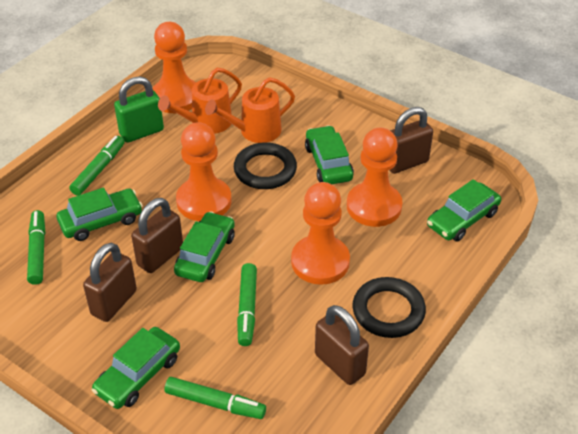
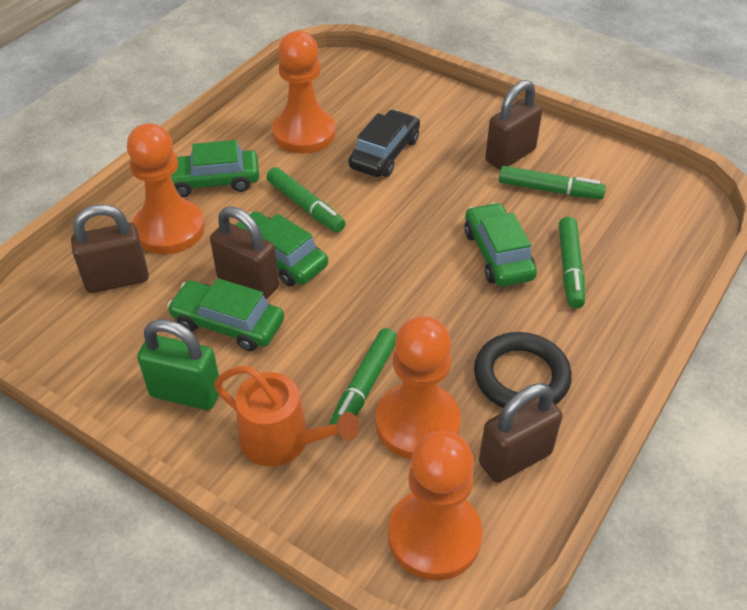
black car: none = 0 -> [349,110,420,177] = 1
black ring: [234,143,297,189] [352,277,426,338] = 2 -> [474,332,572,408] = 1
green car: [57,188,143,241] [92,327,180,409] [174,212,235,282] [305,125,354,184] [427,179,501,241] = 5 -> [167,278,284,351] [171,140,259,197] [235,211,328,286] [464,202,537,287] = 4
orange watering can: [158,68,242,134] [205,77,295,143] = 2 -> [214,366,359,467] = 1

